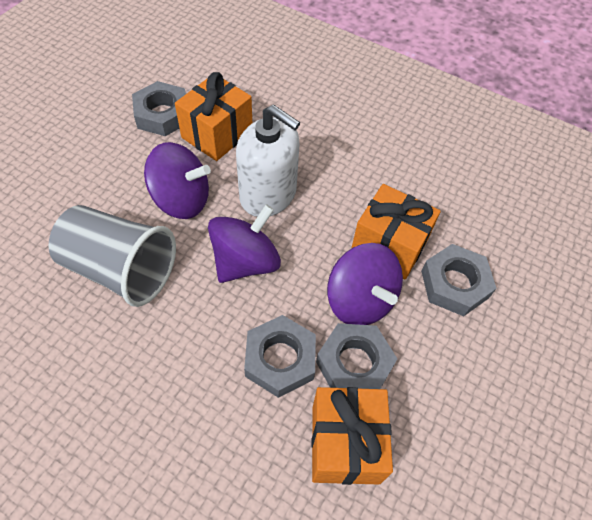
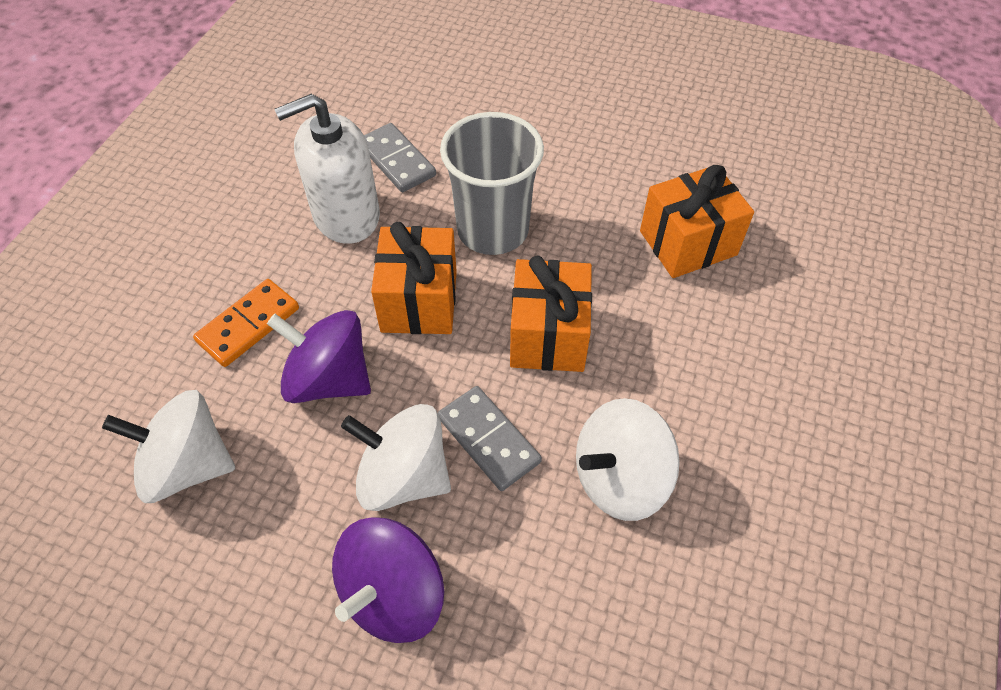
grey domino: none = 0 -> [364,123,436,192] [438,386,542,491] = 2
grey nut: [132,81,186,136] [244,315,316,398] [316,323,397,389] [421,244,497,316] = 4 -> none = 0
orange domino: none = 0 -> [193,279,299,367] = 1
purple spinning top: [144,142,211,219] [208,204,281,283] [327,243,403,325] = 3 -> [267,310,371,403] [332,517,444,643] = 2
white spinning top: none = 0 -> [102,390,235,503] [341,404,451,511] [576,398,680,521] = 3

